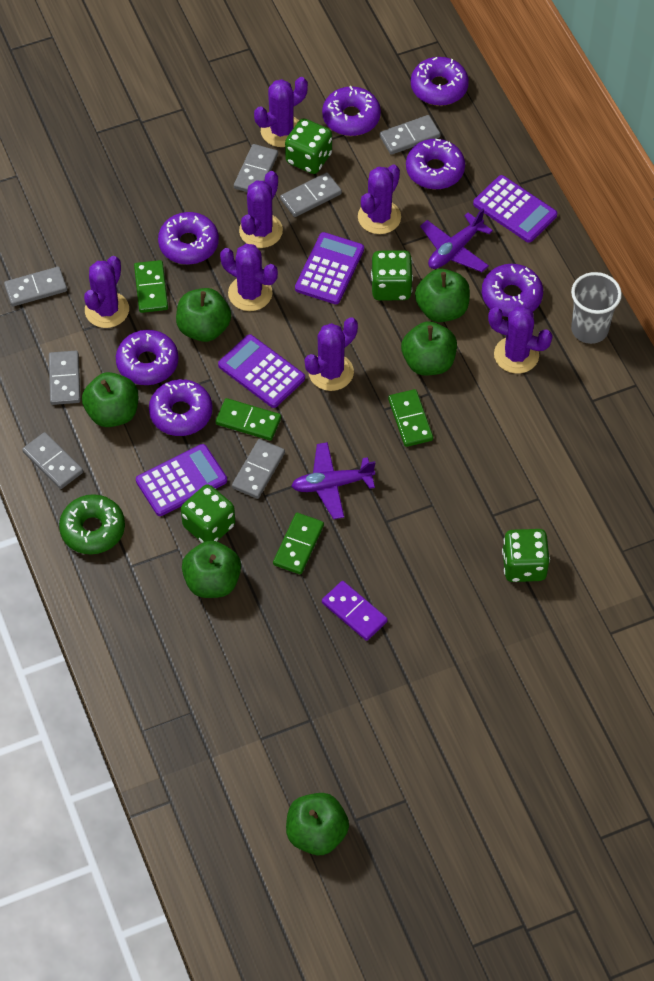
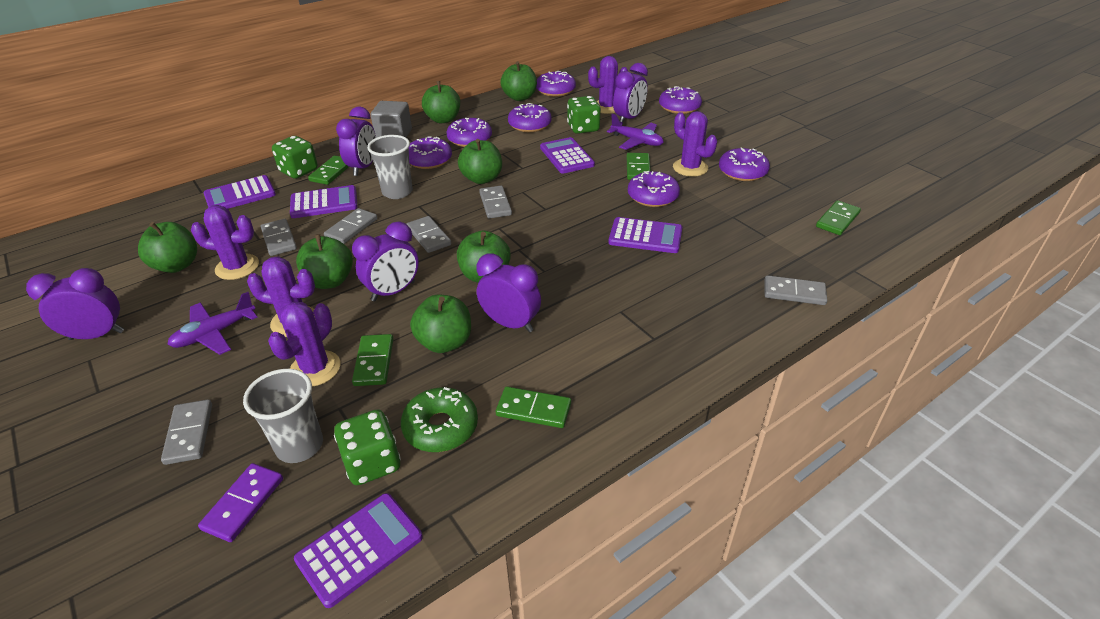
green apple: [82,372,138,427] [176,288,231,342] [182,540,241,598] [286,793,349,855] [401,321,457,375] [415,269,470,322] = 6 -> [138,222,197,273] [296,234,353,289] [410,295,471,353] [422,81,460,123] [457,231,511,283] [458,139,502,184] [500,61,537,101] = 7
green dice: [181,484,235,543] [285,118,332,174] [371,250,413,300] [502,529,550,582] = 4 -> [272,136,318,179] [334,409,401,485] [567,96,601,134] = 3
green domino: [134,260,168,313] [216,398,281,441] [273,513,324,574] [388,389,433,447] = 4 -> [308,156,349,185] [352,334,393,386] [496,386,571,428] [627,153,651,180] [816,200,861,235] = 5
grey cube: none = 0 -> [371,101,412,138] = 1
grey cup: [571,272,622,344] = 1 -> [243,369,323,463] [367,135,413,199] = 2
grey domino: [4,267,67,306] [22,432,83,489] [49,351,80,405] [232,439,285,499] [234,144,278,192] [280,172,342,217] [380,115,440,155] = 7 -> [161,399,212,465] [260,219,297,256] [324,208,377,244] [407,216,451,253] [479,186,512,219] [764,275,827,305] = 6
purple cactus: [84,256,129,328] [220,244,278,311] [239,171,283,248] [254,77,308,147] [305,317,358,391] [358,165,401,234] [488,306,553,374] = 7 -> [191,205,259,280] [247,256,315,337] [268,302,340,386] [588,56,628,114] [673,111,717,177] = 5
purple calculator: [136,444,227,516] [218,334,305,408] [295,232,364,304] [473,175,557,243] = 4 -> [204,175,276,209] [290,185,358,218] [294,493,423,608] [540,137,595,173] [608,217,682,253] = 5
purple clock: none = 0 -> [26,268,124,340] [336,107,376,176] [352,221,419,302] [476,253,541,332] [613,63,648,122] = 5

